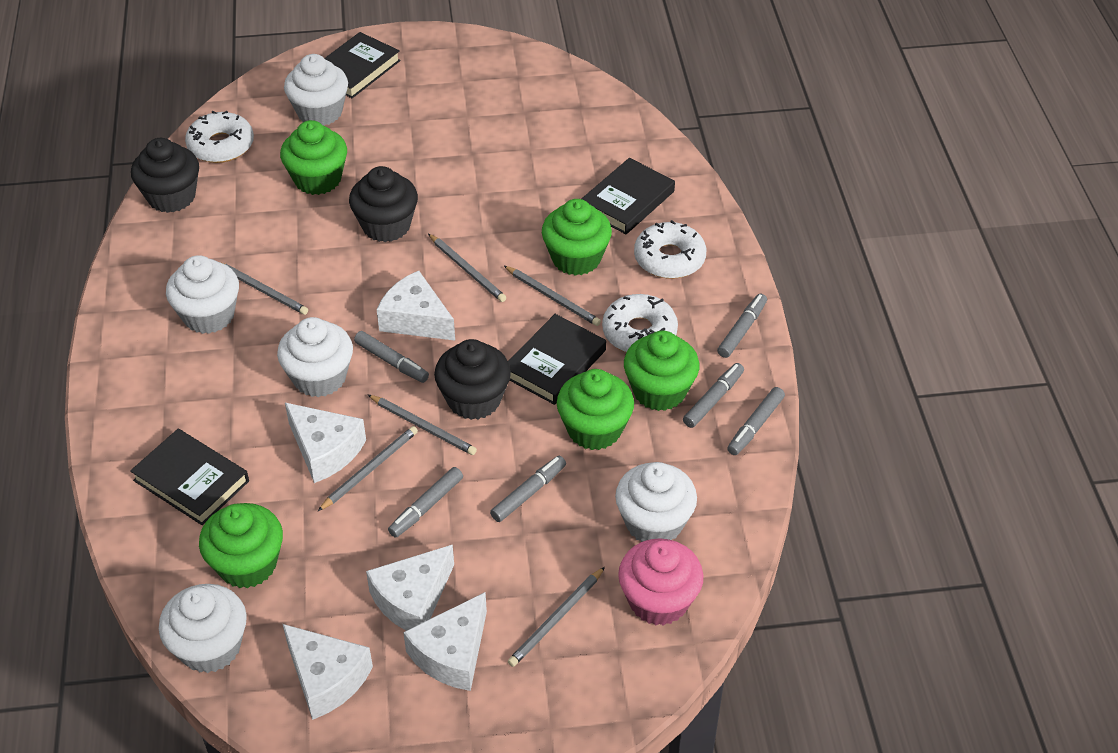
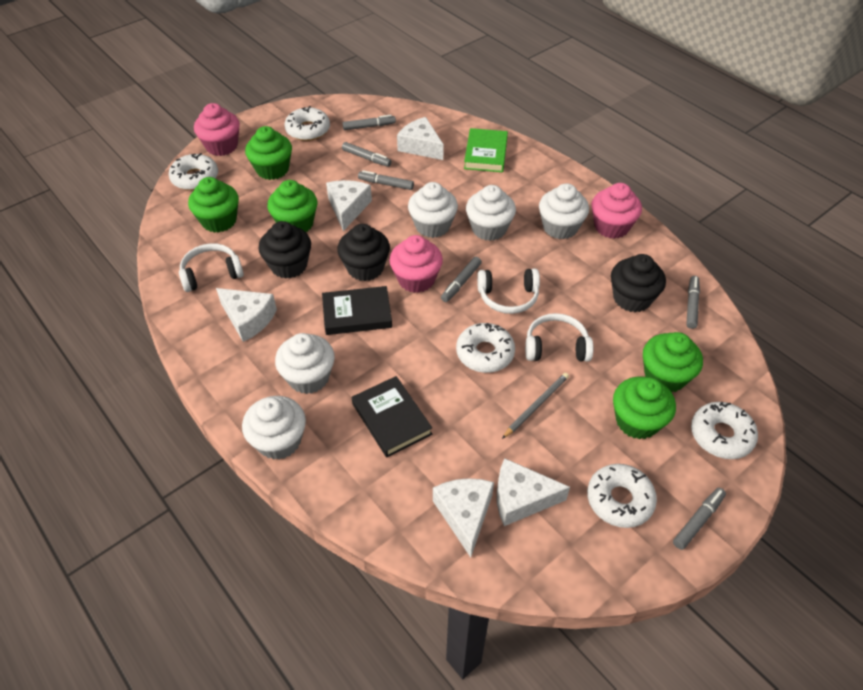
black book: [130,429,249,525] [324,32,401,98] [508,314,606,405] [582,158,675,234] = 4 -> [322,286,392,335] [352,376,432,457] = 2
green book: none = 0 -> [464,128,508,172] = 1
grey pencil: [223,263,308,315] [318,426,418,511] [368,395,477,455] [428,234,506,302] [504,266,601,326] [508,567,605,667] = 6 -> [502,373,569,439] = 1
pink cupcake: [618,538,703,626] = 1 -> [194,103,240,156] [389,235,443,293] [592,183,642,239] = 3
white donut: [185,111,254,163] [602,294,678,352] [634,220,706,279] = 3 -> [169,153,218,190] [285,106,330,141] [456,323,515,373] [587,464,657,528] [691,402,758,459] = 5
white headphones: none = 0 -> [179,243,244,292] [477,268,540,314] [525,313,593,362] = 3

